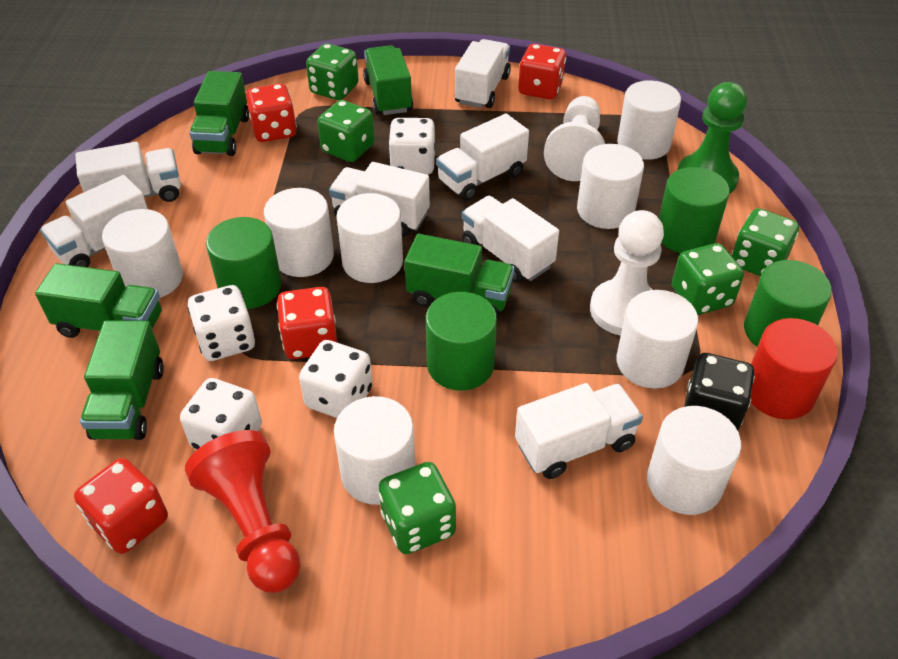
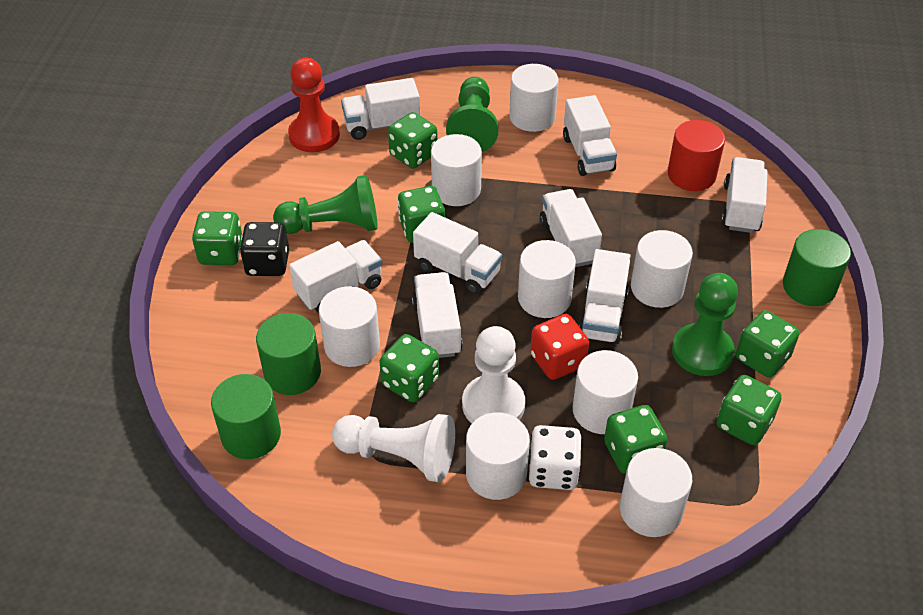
green cylinder: [206,217,282,309] [426,292,497,390] [659,167,730,253] [744,260,832,347] = 4 -> [211,374,281,459] [256,313,321,395] [783,229,851,306] = 3
green dice: [306,43,359,100] [317,100,375,162] [379,462,456,554] [672,243,744,315] [731,208,799,277] = 5 -> [192,211,243,265] [380,334,439,402] [388,112,438,169] [398,186,445,243] [604,405,667,474] [717,375,782,445] [736,310,800,378] = 7
green pawn: [677,82,747,194] = 1 -> [273,175,378,234] [446,77,498,152] [672,273,738,376] = 3
green truck: [35,263,162,338] [80,320,164,440] [189,71,249,156] [363,45,413,115] [405,234,515,318] = 5 -> none = 0
red dice: [74,458,168,554] [246,83,297,142] [277,287,338,359] [518,44,566,100] = 4 -> [530,314,589,380] = 1
white dice: [180,378,262,450] [188,285,255,361] [299,340,373,418] [388,118,435,175] = 4 -> [528,425,582,490] = 1
white truck: [40,175,148,267] [75,142,181,202] [329,162,430,237] [436,114,529,201] [455,39,511,108] [462,196,559,283] [515,383,643,479] = 7 -> [289,240,382,313] [341,78,420,140] [412,272,463,358] [413,212,502,294] [540,189,602,267] [563,95,617,176] [579,249,631,344] [721,157,768,233] = 8

